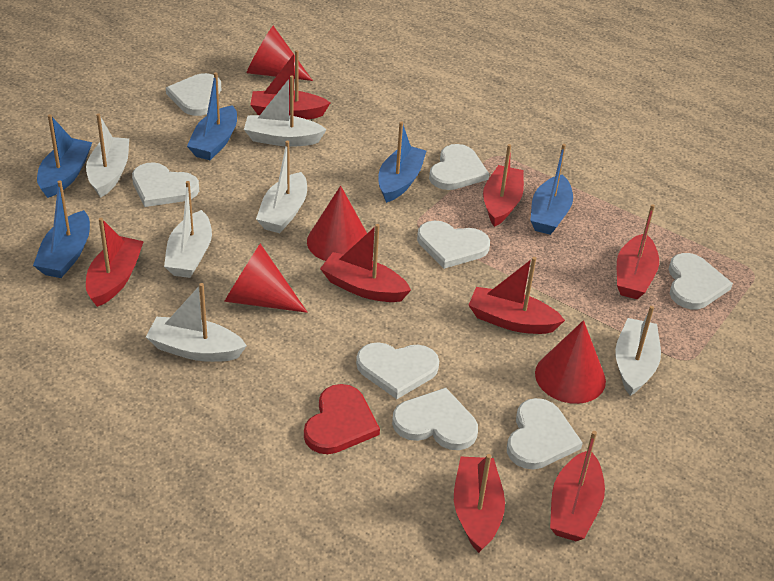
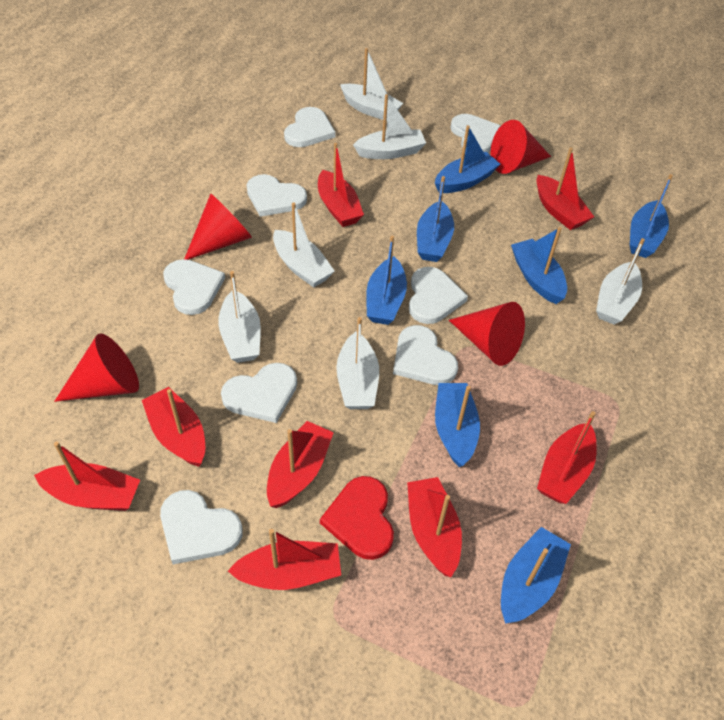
blue boat: [33,180,90,278] [37,114,92,198] [187,72,237,160] [378,121,426,203] [530,144,573,235] = 5 -> [366,236,407,325] [417,176,454,262] [435,125,500,193] [435,383,480,467] [501,527,571,624] [511,227,567,304] [630,174,673,258] = 7

